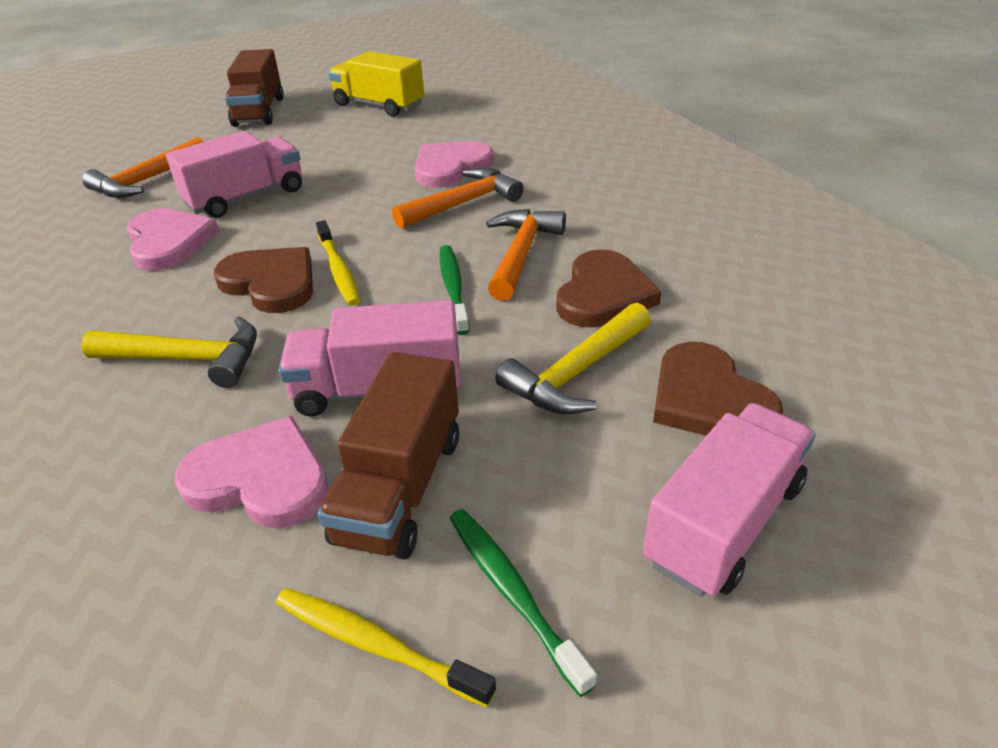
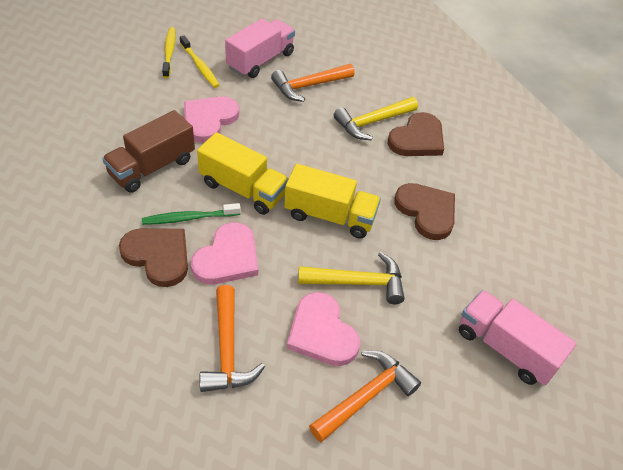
brown truck: [225,49,284,127] [317,352,459,560] = 2 -> [102,110,195,193] = 1
green toothbrush: [440,245,470,335] [450,509,597,697] = 2 -> [142,203,241,225] = 1
pink truck: [166,131,302,218] [279,300,460,417] [643,403,816,597] = 3 -> [225,19,295,78] [459,290,577,386] = 2
yellow truck: [328,51,424,117] = 1 -> [197,132,289,215] [284,164,381,239] = 2

